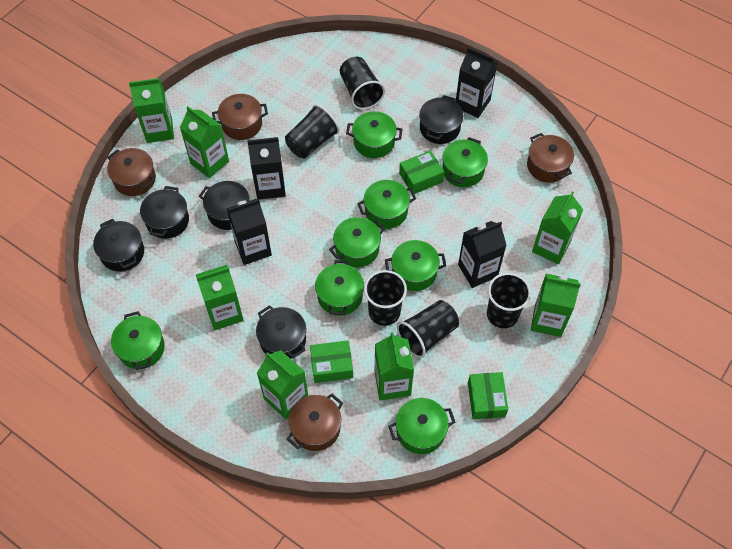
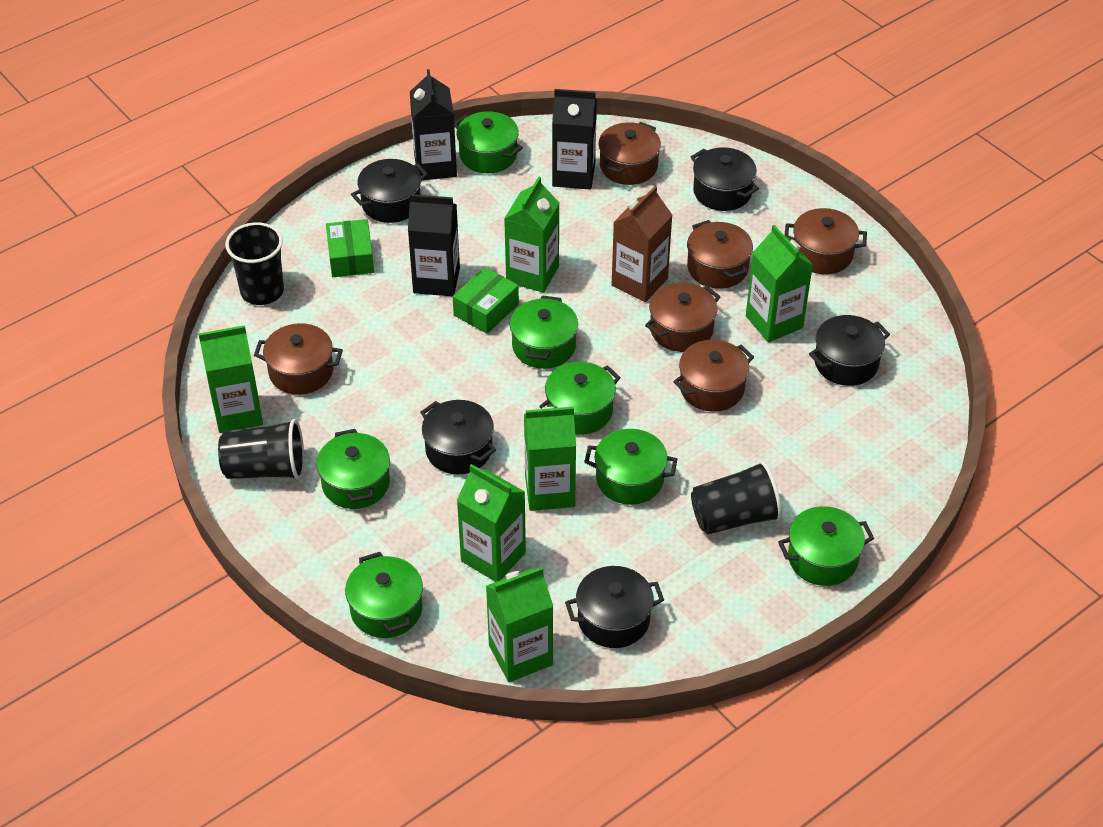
black carton: [226,199,272,265] [247,137,286,200] [456,47,498,118] [458,221,506,288] = 4 -> [408,194,460,296] [410,69,457,180] [552,89,597,190] = 3
black cup: [285,104,340,158] [340,57,385,110] [364,270,407,326] [397,300,459,358] [487,273,531,328] = 5 -> [218,419,304,480] [225,222,284,305] [691,461,782,534] = 3
brown carton: none = 0 -> [612,186,673,302] = 1
brown pot: [107,148,156,196] [212,94,268,140] [287,394,343,451] [527,133,574,183] = 4 -> [254,323,343,395] [599,122,661,185] [645,283,721,352] [673,340,754,412] [687,220,753,289] [784,208,867,274] = 6
green box: [310,340,353,383] [399,150,444,194] [468,372,508,419] = 3 -> [326,219,374,277] [453,267,519,334] = 2
green carton: [129,78,174,143] [180,106,229,178] [196,265,244,330] [257,350,308,419] [375,332,414,401] [531,274,581,337] [532,192,583,264] = 7 -> [199,325,263,433] [456,464,526,582] [486,567,553,682] [504,177,560,293] [524,407,576,511] [746,225,813,342] = 6
green pot: [111,311,165,370] [315,260,364,316] [329,217,385,268] [346,111,402,158] [357,180,416,229] [385,240,446,291] [388,398,455,454] [442,137,488,187] = 8 -> [316,429,390,509] [345,552,423,638] [454,111,523,173] [510,295,578,369] [539,362,621,435] [584,429,677,505] [778,506,874,586] = 7

